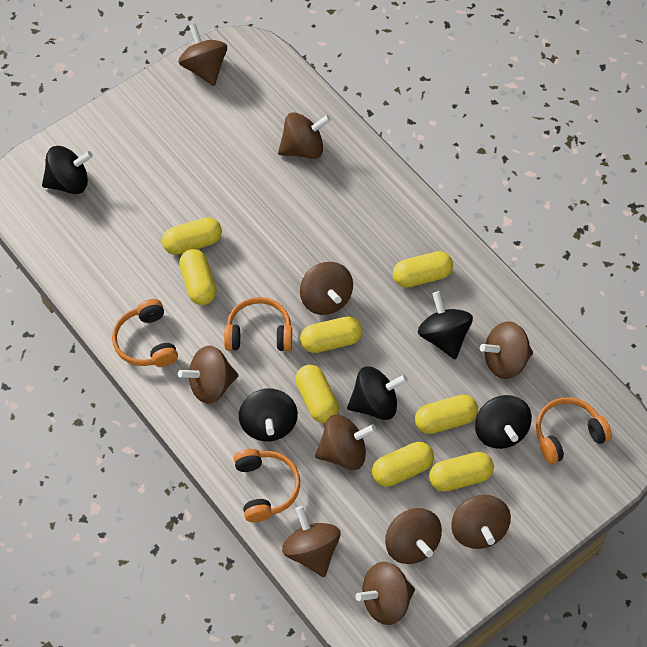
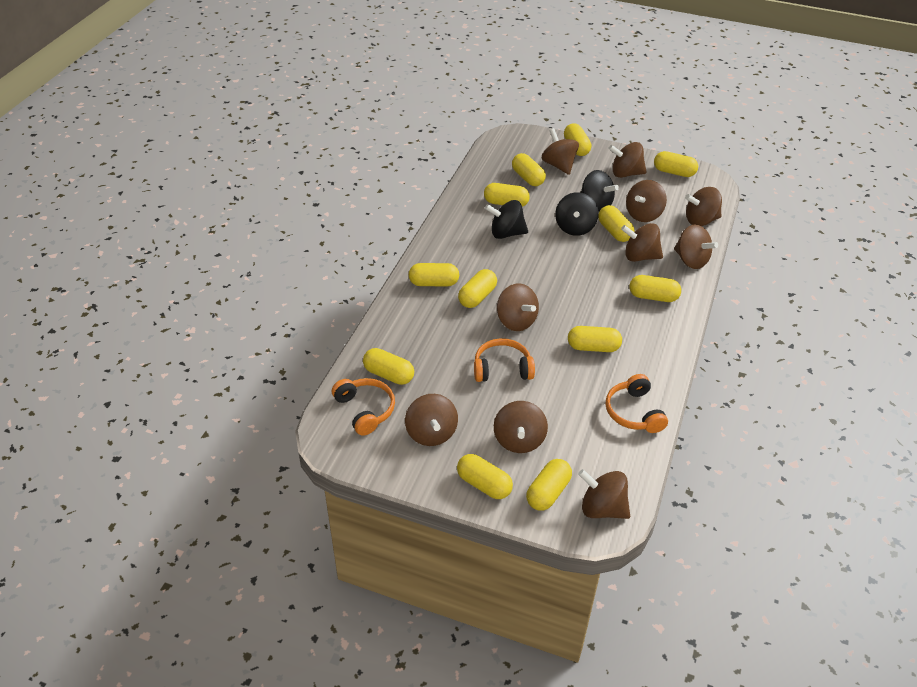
black spinning top: [42,146,93,194] [239,388,298,441] [347,366,408,420] [418,291,473,360] [475,395,532,449] = 5 -> [485,200,528,239] [555,192,599,236] [580,170,619,212] = 3
orange headphones: [112,299,178,367] [224,297,292,351] [234,449,300,522] [536,397,612,464] = 4 -> [332,378,395,436] [474,338,535,382] [606,374,668,433] = 3
yellow capsule: [162,217,222,255] [179,249,216,305] [295,365,339,423] [300,316,362,353] [372,442,434,487] [393,251,453,288] [415,395,478,434] [429,452,494,492] = 8 -> [363,348,414,385] [409,263,459,286] [457,454,513,499] [458,269,497,308] [484,183,530,207] [512,153,546,186] [526,459,572,511] [564,123,591,156] [568,326,622,352] [598,205,634,242] [630,275,681,302] [654,151,698,177] = 12

